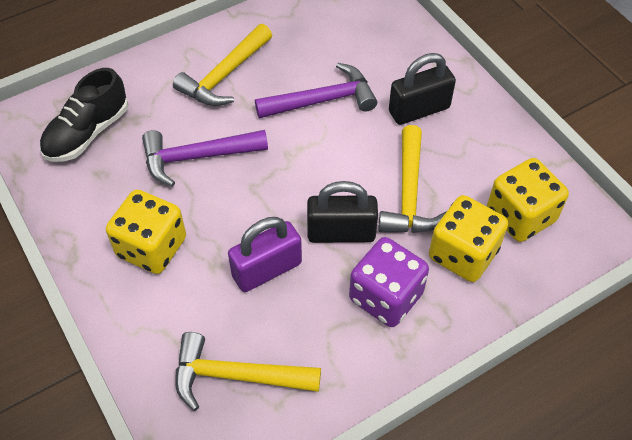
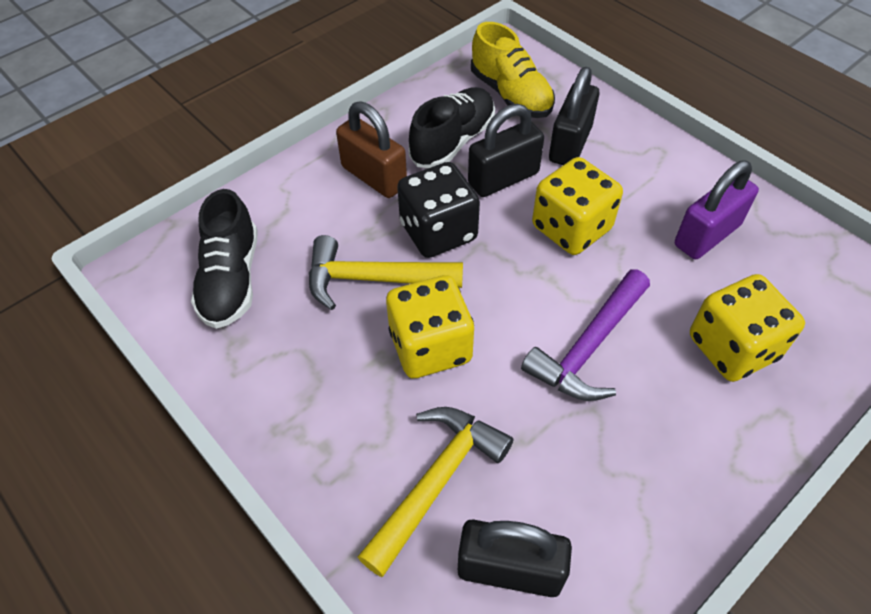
black dice: none = 0 -> [397,162,480,258] = 1
black padlock: [307,181,378,243] [389,53,456,125] = 2 -> [458,520,572,597] [468,104,544,197] [549,67,599,165] = 3
black shoe: [40,68,128,162] = 1 -> [191,189,258,329] [409,87,495,168] = 2
brown padlock: none = 0 -> [336,101,407,198] = 1
purple dice: [349,237,429,327] = 1 -> none = 0
purple hammer: [142,130,268,187] [255,63,377,118] = 2 -> [521,269,650,401] = 1
yellow hammer: [173,24,272,106] [175,332,321,411] [378,125,447,233] = 3 -> [309,235,463,310] [358,407,513,577] = 2
yellow shoe: none = 0 -> [471,22,555,118] = 1

